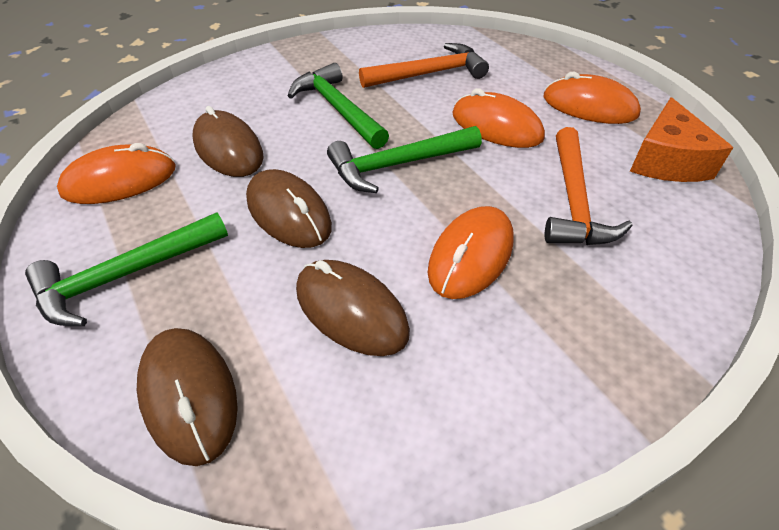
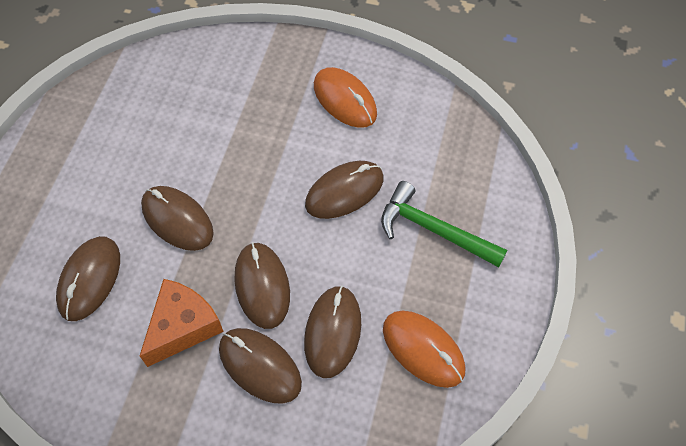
brown mouse: [137,328,238,466] [192,106,264,177] [246,169,332,248] [296,260,410,356] = 4 -> [56,236,120,321] [141,186,214,251] [219,328,302,404] [234,242,290,329] [304,286,361,378] [305,161,384,219] = 6
green hammer: [25,212,228,326] [288,63,389,149] [327,126,482,193] = 3 -> [381,181,507,267] = 1
orange hammer: [359,43,489,88] [545,127,632,245] = 2 -> none = 0
orange mouse: [57,143,176,204] [428,206,514,299] [453,88,545,148] [544,72,641,124] = 4 -> [314,67,377,128] [383,311,466,388] = 2

